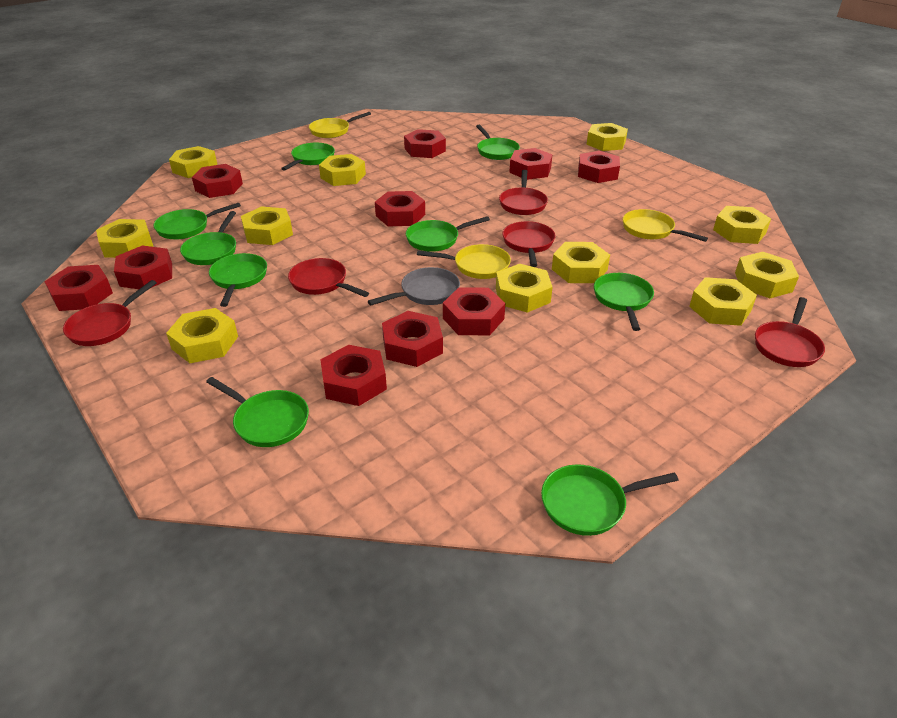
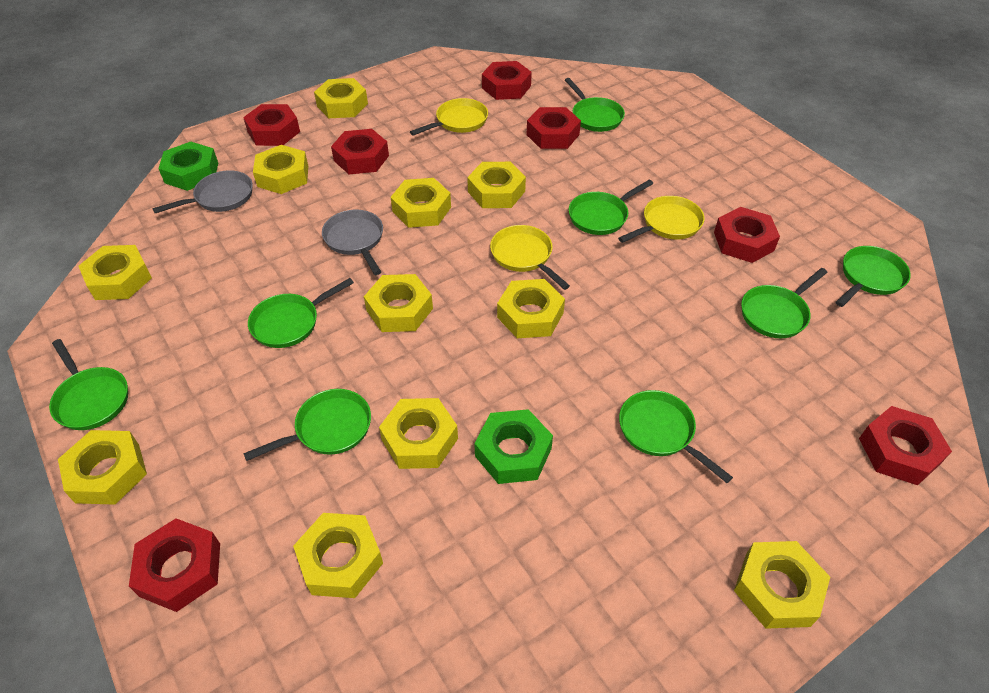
green nut: none = 0 -> [158,142,218,191] [474,409,553,484] = 2
green pan: [153,203,241,239] [180,211,236,265] [206,377,309,447] [209,253,267,307] [281,143,335,171] [406,216,490,252] [476,125,520,160] [541,464,679,536] [594,273,654,331] = 9 -> [49,339,128,430] [243,389,371,461] [248,278,354,348] [565,78,625,132] [569,180,653,235] [619,390,733,483] [741,268,828,338] [836,246,911,307] = 8
grey pan: [368,267,460,306] = 1 -> [152,170,253,213] [322,210,383,275] = 2
red nut: [44,265,113,311] [114,245,172,289] [192,164,243,198] [320,345,387,406] [375,191,425,227] [382,311,443,367] [404,129,446,158] [443,287,505,335] [509,148,553,180] [578,151,620,183] = 10 -> [129,518,220,612] [243,104,300,146] [331,129,389,174] [482,61,532,100] [526,107,581,149] [714,207,780,263] [859,406,952,485] = 7
red pan: [63,280,157,346] [288,258,369,297] [499,170,548,215] [502,221,555,267] [755,297,825,367] = 5 -> none = 0

